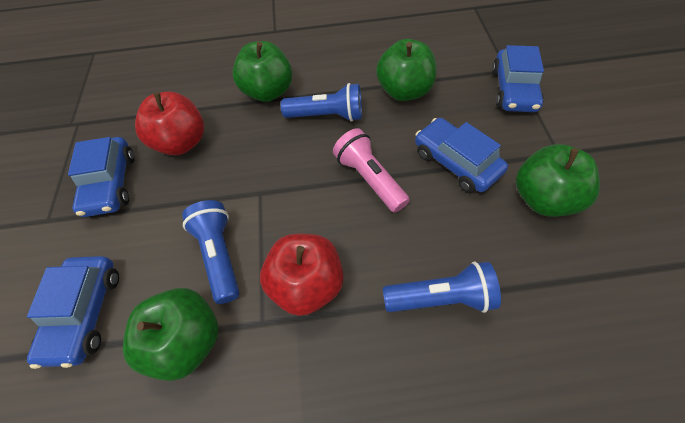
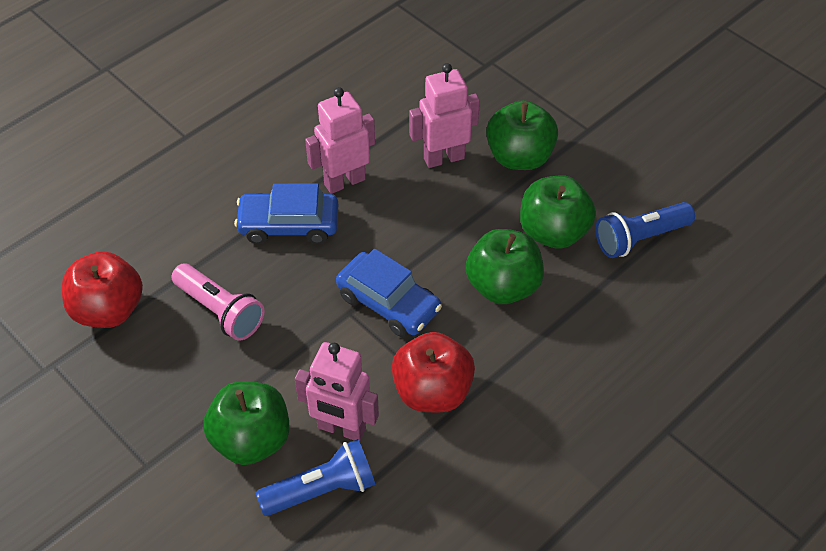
blue car: [27,256,119,369] [68,137,135,217] [415,118,508,193] [492,45,544,112] = 4 -> [234,184,338,244] [336,249,442,337] = 2
blue flashlight: [182,200,240,304] [281,83,362,122] [383,261,501,313] = 3 -> [256,439,375,516] [596,202,695,258] = 2
pink robot: none = 0 -> [295,342,379,442] [305,87,375,194] [409,63,480,168] = 3

